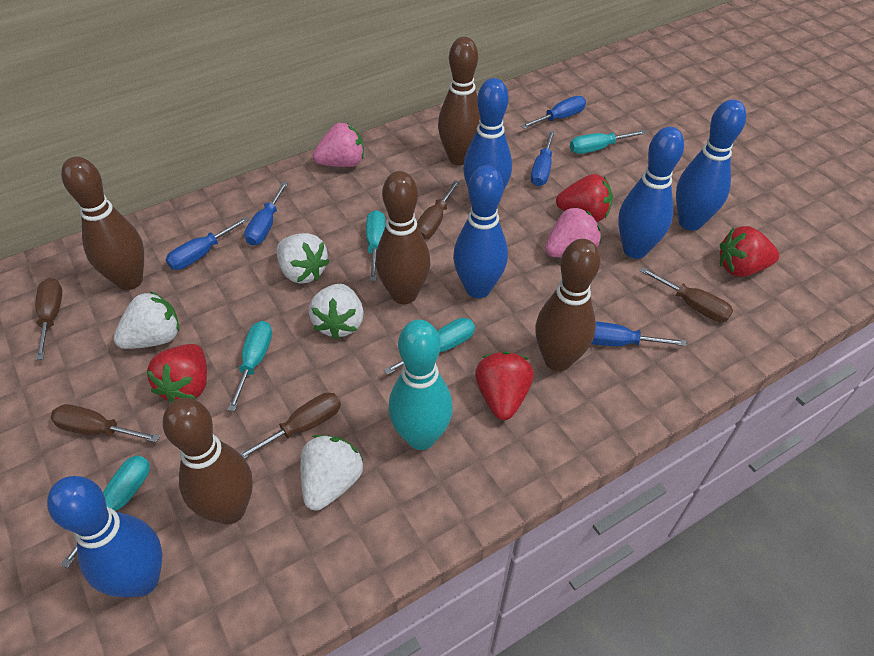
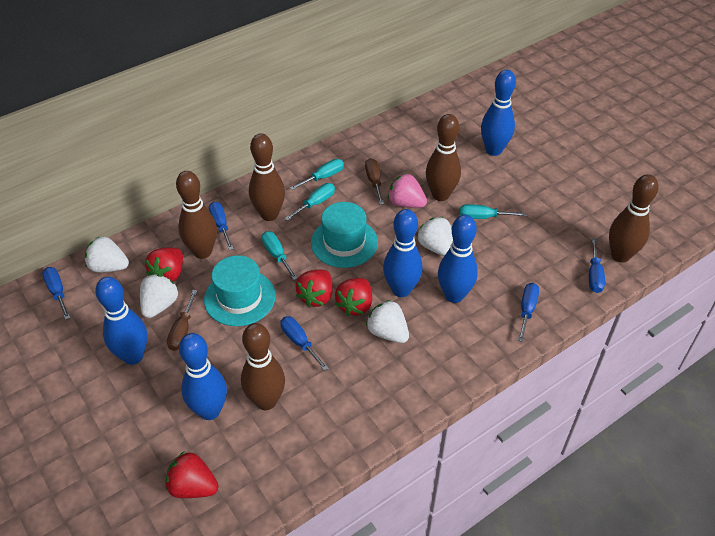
brown screwdriver: [35,278,62,360] [51,404,160,442] [240,392,341,459] [417,180,460,240] [640,267,733,322] = 5 -> [167,290,198,351] [365,158,384,205] = 2
pink strawberry: [313,123,364,167] [545,207,601,257] = 2 -> [388,173,427,208] = 1
turquoise bowling pin: [388,319,453,450] = 1 -> none = 0
turquoise hat: none = 0 -> [204,255,276,326] [311,202,378,268] = 2
turquoise screwdriver: [61,455,150,568] [228,321,272,412] [366,210,385,281] [384,318,475,375] [570,130,647,154] = 5 -> [262,231,298,280] [284,183,335,221] [290,159,344,190] [460,204,526,219] = 4

